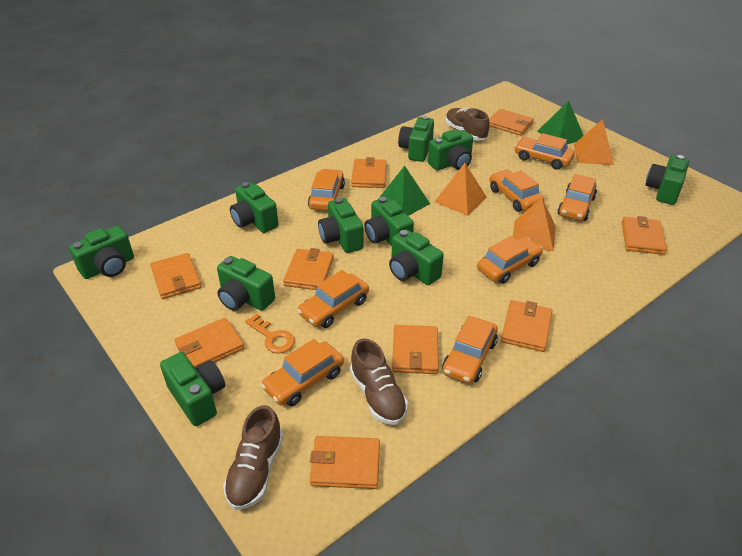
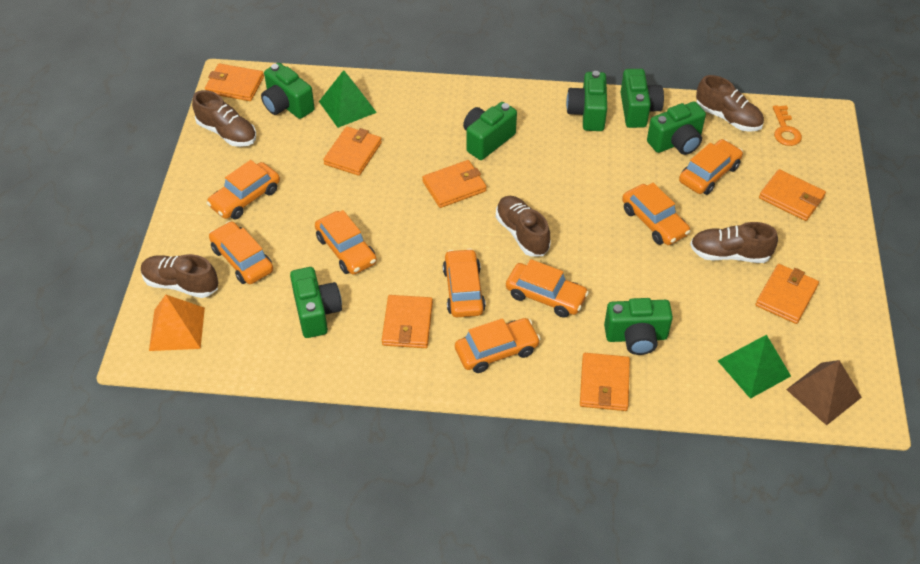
brown pyramid: none = 0 -> [786,360,862,426] = 1
brown shoe: [223,405,283,510] [350,338,408,425] [445,108,490,141] = 3 -> [141,254,218,298] [192,90,256,147] [496,196,551,257] [690,222,778,263] [696,75,764,132] = 5
green camera: [69,226,134,279] [160,352,225,426] [217,256,275,311] [230,182,279,233] [318,198,364,253] [365,197,414,246] [389,229,444,285] [398,116,434,162] [428,130,473,171] [645,155,689,205] = 10 -> [261,63,315,119] [290,267,342,338] [463,102,517,160] [566,71,607,131] [604,298,673,355] [621,69,664,128] [647,101,706,155] = 7
orange pyramid: [435,163,487,216] [512,198,556,252] [574,119,614,165] = 3 -> [149,295,205,351] = 1
orange wallet: [150,253,202,299] [175,317,244,367] [283,248,334,290] [310,436,380,489] [351,157,387,188] [392,325,439,374] [489,109,534,136] [501,300,552,352] [622,216,667,255] = 9 -> [205,63,264,101] [323,126,382,176] [382,295,433,348] [422,160,487,208] [580,353,630,411] [756,264,819,324] [759,169,826,221] = 7

